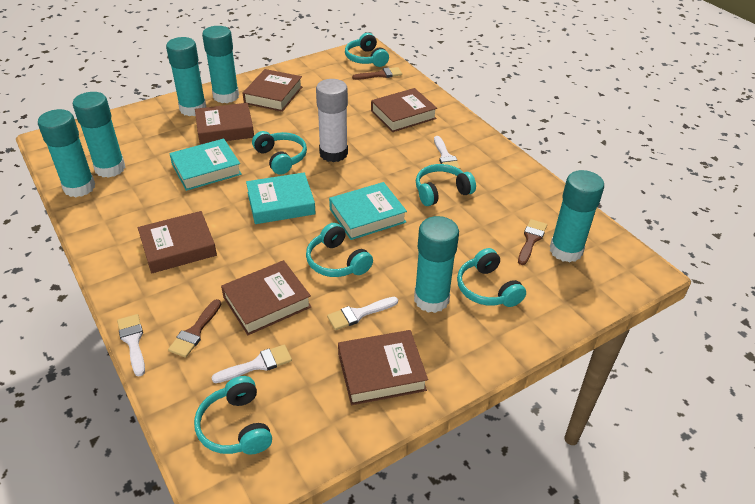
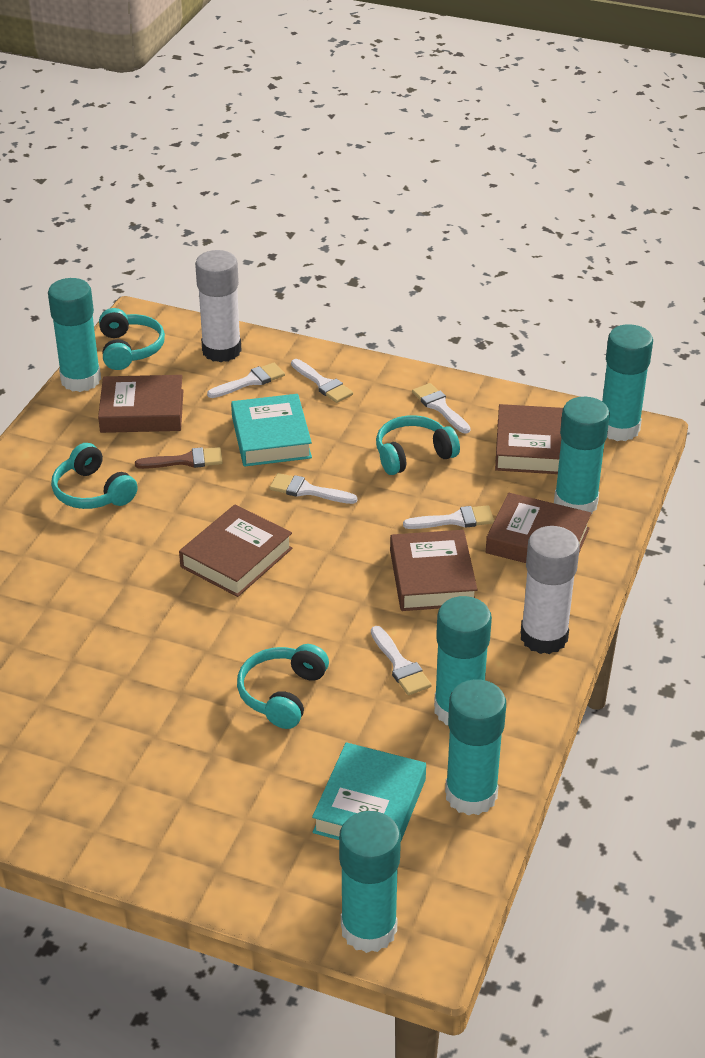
brown book: [138,211,217,274] [195,103,254,144] [221,260,312,335] [243,69,303,112] [338,330,428,405] [371,88,437,132] = 6 -> [98,375,184,433] [179,504,293,597] [390,530,478,611] [486,493,591,563] [495,404,563,474] = 5
brown brush: [168,299,221,358] [352,67,402,80] [518,219,547,265] = 3 -> [135,447,223,469] = 1
turquoise book: [169,139,242,191] [246,172,316,224] [329,182,407,240] = 3 -> [231,394,312,467] [312,742,426,840] = 2
turquoise headphones: [194,376,272,455] [252,131,307,175] [306,223,373,277] [345,33,389,67] [416,164,476,206] [457,248,526,307] = 6 -> [51,443,138,509] [99,308,165,370] [237,644,329,729] [376,415,460,475] = 4
white brush: [117,314,145,376] [211,344,292,383] [327,297,398,330] [434,136,460,169] = 4 -> [207,362,285,398] [269,473,357,504] [291,359,353,403] [371,626,432,695] [403,505,494,529] [412,383,470,434] = 6
white glue stick: [316,79,348,162] = 1 -> [195,250,242,362] [521,526,580,654] = 2

